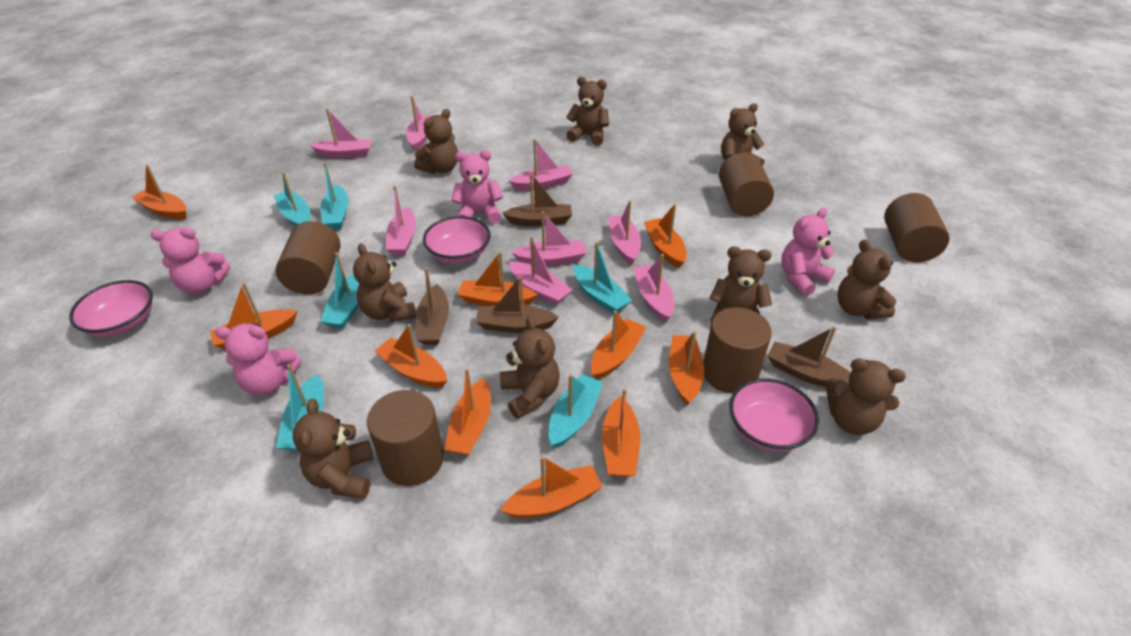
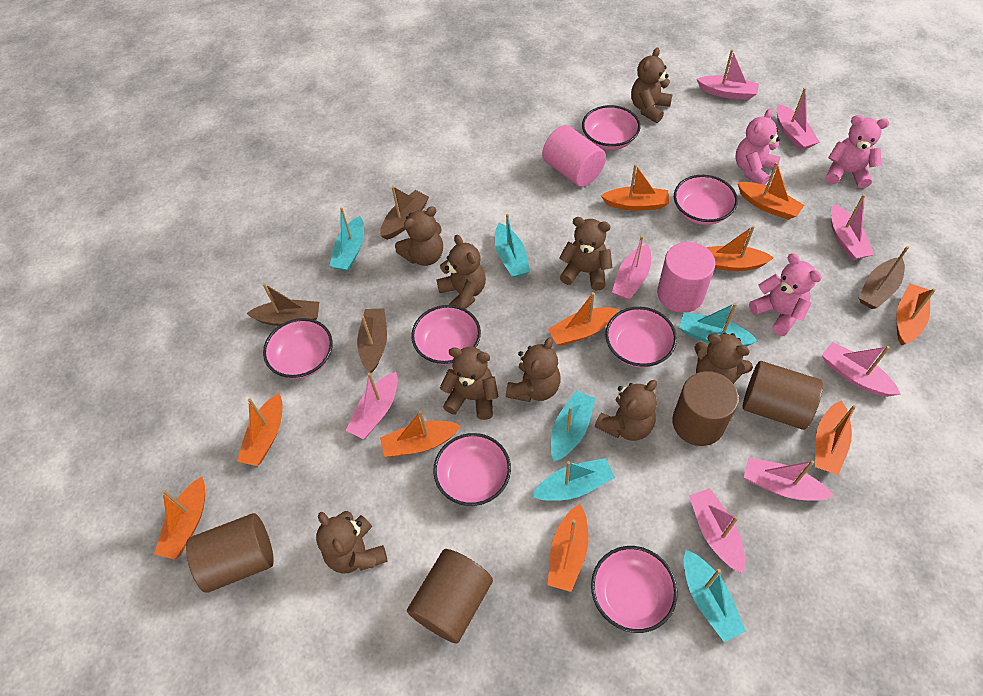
brown cylinder: [275,221,341,295] [367,390,444,486] [703,307,772,393] [719,152,774,216] [884,193,950,263] = 5 -> [186,513,274,593] [407,549,493,644] [672,371,739,446] [743,361,823,430] = 4
pink bowl: [69,280,153,337] [423,216,491,264] [729,378,819,451] = 3 -> [263,318,333,379] [411,305,481,365] [433,433,511,506] [582,105,640,150] [591,546,678,633] [605,307,677,368] [674,175,738,225] = 7
pink cylinder: none = 0 -> [542,125,606,187] [657,242,715,313] = 2
pink teddy bear: [150,227,230,294] [215,324,301,396] [451,150,503,224] [781,208,835,297] = 4 -> [736,108,780,185] [749,253,822,336] [826,115,889,188] = 3

